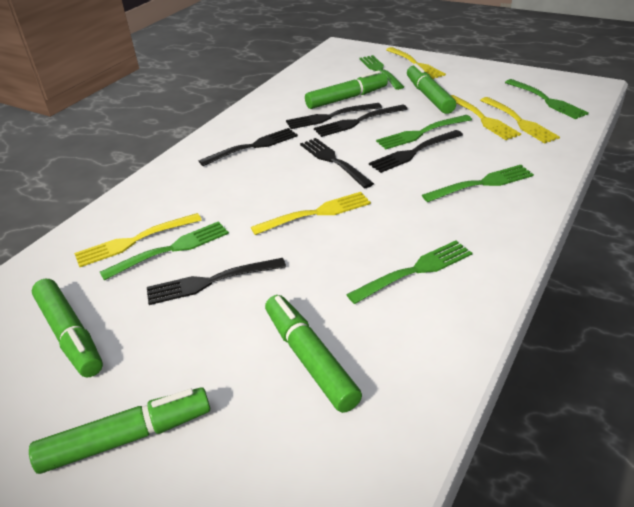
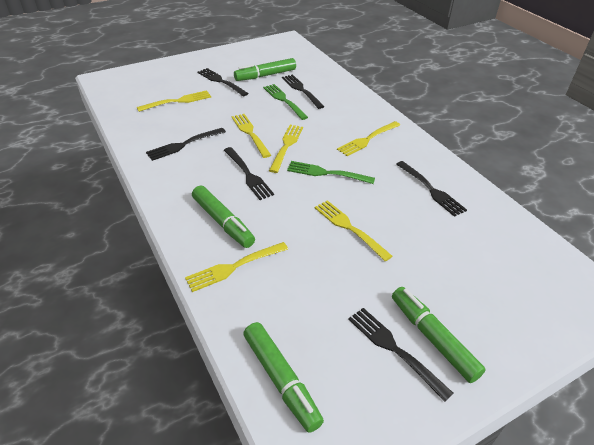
green fork: [100,221,229,280] [346,240,472,304] [359,55,404,90] [376,115,472,149] [422,165,534,202] [505,79,589,119] = 6 -> [263,84,308,120] [287,161,375,184] = 2
green marker: [29,387,210,474] [32,279,103,377] [265,295,362,413] [305,71,388,109] [407,63,456,114] = 5 -> [192,186,255,248] [234,58,296,81] [243,322,324,433] [392,287,486,383] = 4
yellow fork: [74,213,202,267] [251,192,371,235] [386,47,446,79] [451,95,521,140] [480,97,560,144] = 5 -> [137,90,211,112] [185,242,288,292] [231,114,271,158] [269,125,303,173] [315,200,392,261] [337,121,400,156] = 6

